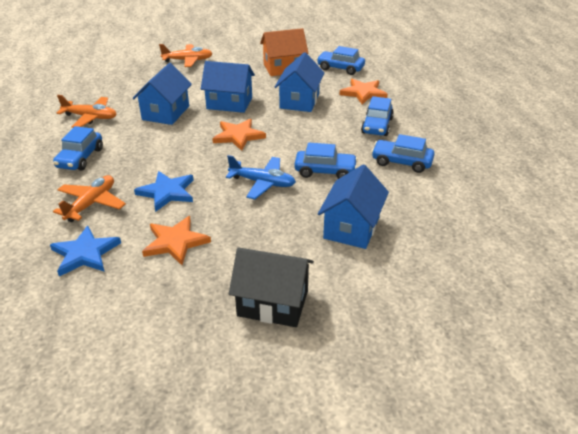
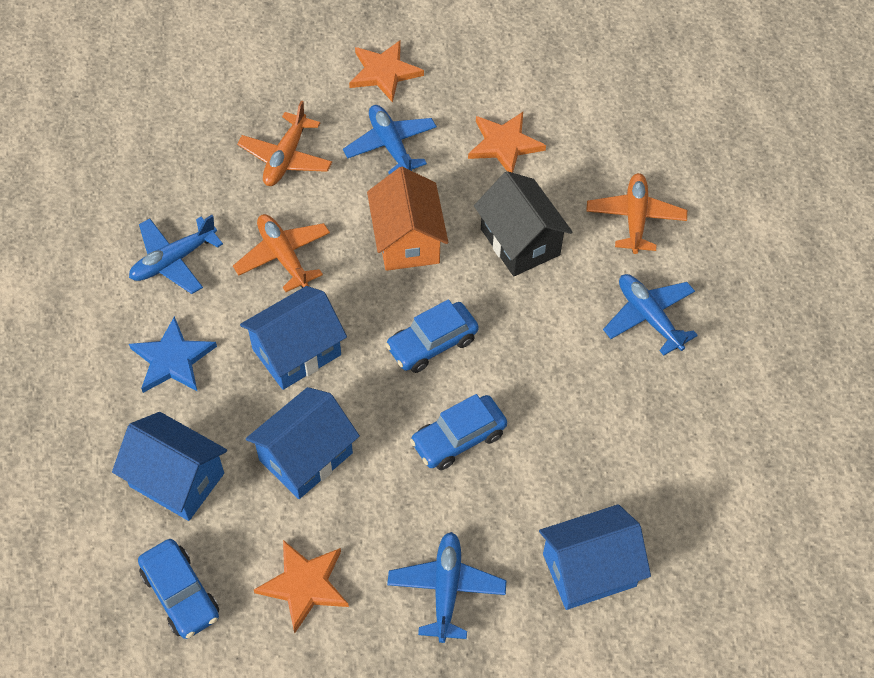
blue car: [53,126,103,170] [294,143,358,179] [317,46,365,75] [361,96,394,136] [371,134,435,173] = 5 -> [138,539,219,639] [385,299,479,373] [410,394,507,470] = 3
blue plane: [226,155,296,199] = 1 -> [129,215,223,294] [343,105,437,175] [387,532,507,643] [603,274,698,356] = 4
blue star: [50,226,121,276] [134,171,193,212] = 2 -> [129,316,217,393] = 1

